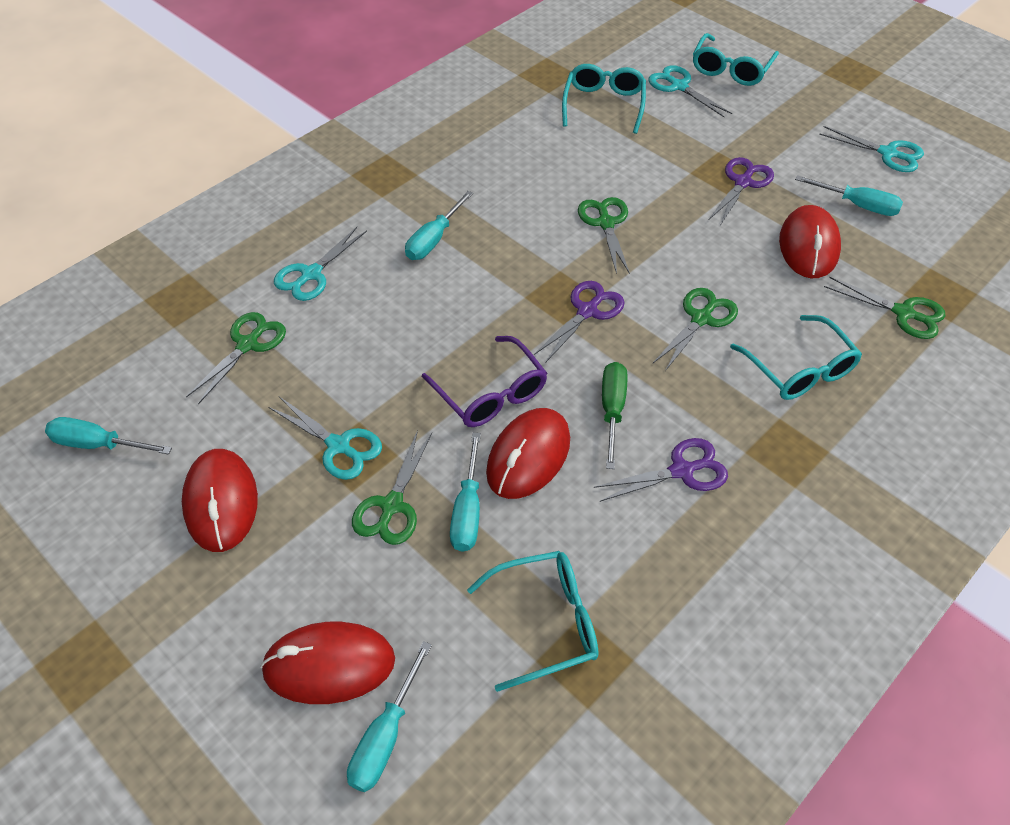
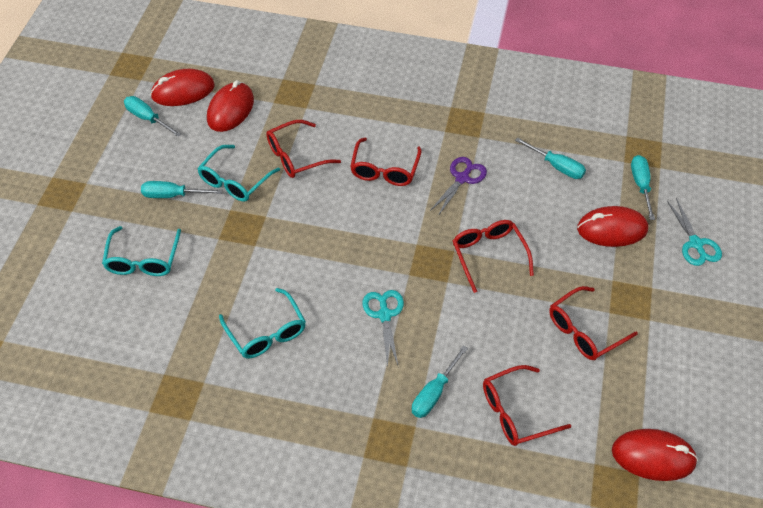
green scissors: [186,312,286,404] [352,430,432,545] [578,197,630,274] [653,288,738,371] [824,276,946,339] = 5 -> none = 0
green screwdriver: [602,362,627,469] = 1 -> none = 0
purple glasses: [422,336,547,427] = 1 -> none = 0
purple scissors: [534,281,625,363] [594,438,728,502] [709,157,774,224] = 3 -> [430,157,487,216] = 1
red glasses: none = 0 -> [266,120,341,178] [350,138,422,186] [453,220,534,293] [483,365,571,446] [549,286,638,360] = 5
turquoise glasses: [467,551,598,692] [562,64,646,134] [693,33,779,86] [730,315,862,400] = 4 -> [102,226,181,276] [197,145,280,202] [219,288,306,358] = 3
turquoise scissors: [268,397,382,480] [274,227,367,301] [649,65,732,117] [819,126,924,172] = 4 -> [363,290,404,368] [667,198,722,266] = 2

